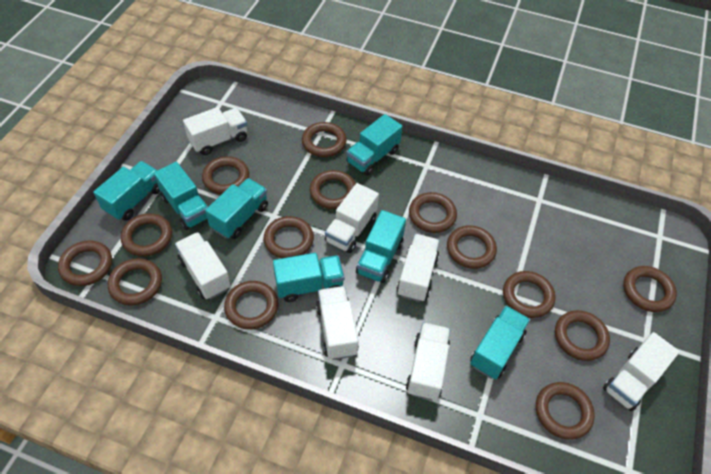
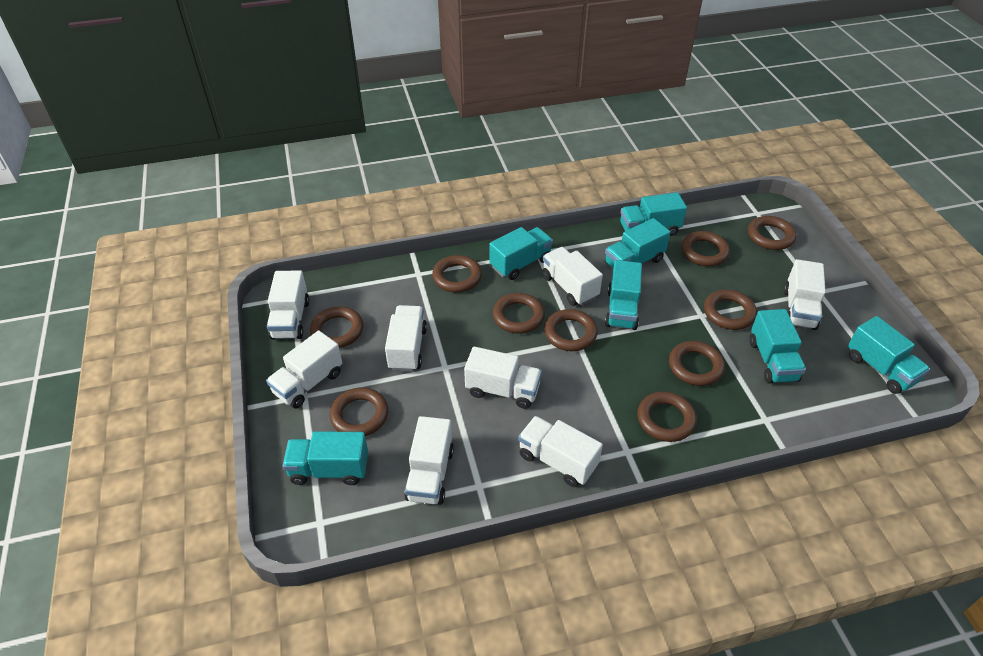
brown ring: [58,241,112,286] [108,258,162,305] [121,213,172,257] [202,156,249,194] [224,281,278,330] [264,216,314,258] [302,122,347,157] [310,170,356,209] [409,192,457,233] [447,225,497,269] [503,271,555,318] [536,382,595,439] [555,310,610,361] [623,266,677,312] = 14 -> [310,307,363,348] [330,388,388,436] [432,255,482,292] [493,293,545,334] [544,309,598,351] [637,392,697,442] [669,341,725,386] [681,231,730,266] [704,290,757,330] [748,216,796,250] = 10
white truck: [175,232,231,299] [183,107,247,155] [316,286,359,360] [325,183,379,253] [396,234,440,302] [406,322,450,400] [603,332,680,411] = 7 -> [266,331,342,409] [267,270,310,340] [385,305,427,372] [404,416,454,505] [464,347,542,409] [518,416,603,487] [542,247,603,306] [784,259,826,330] = 8

